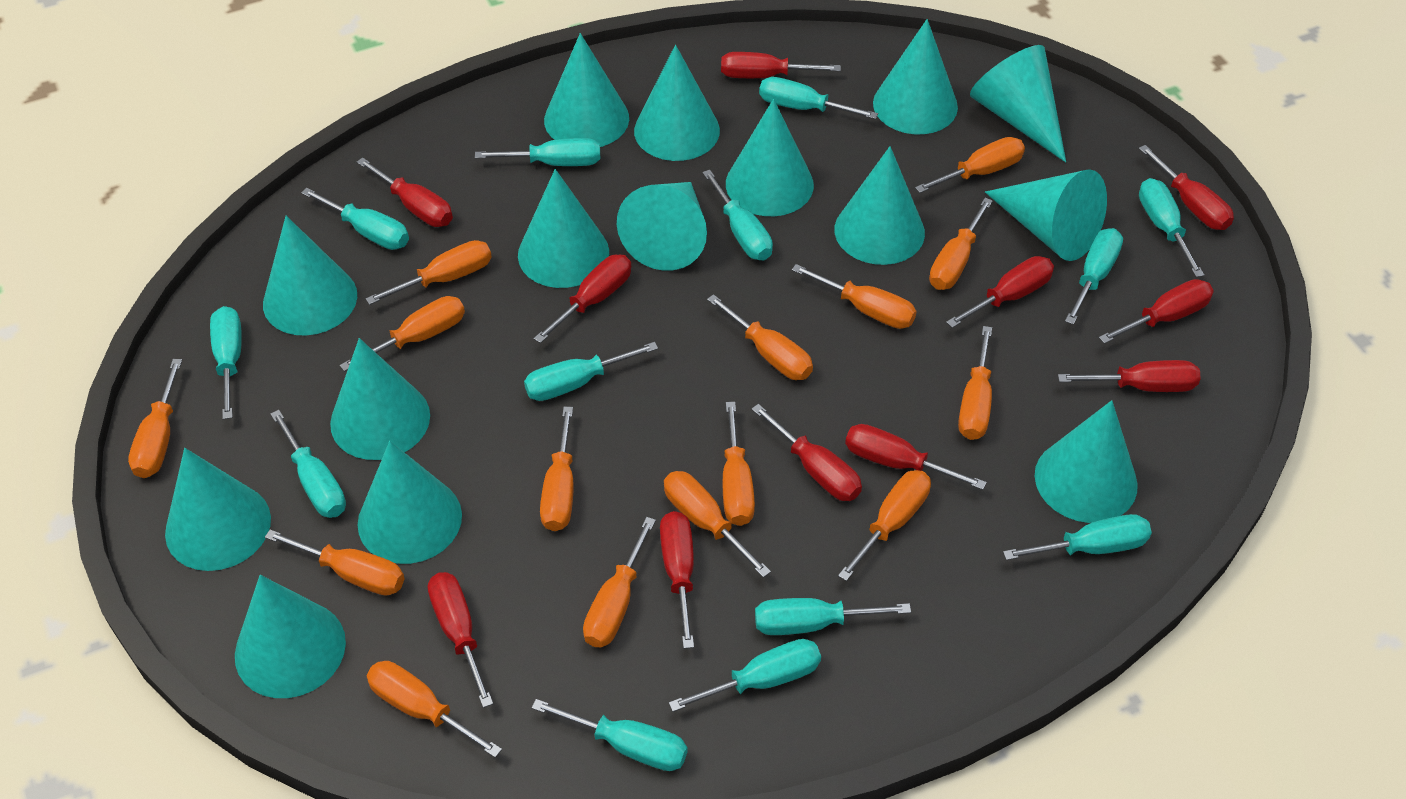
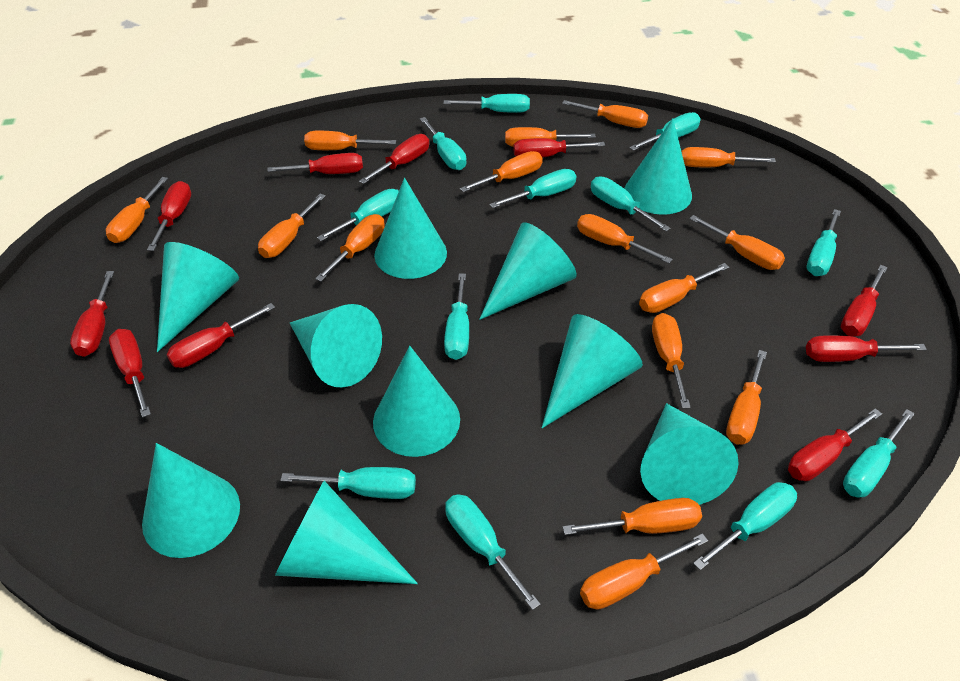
red screwdriver: [357,157,453,227] [428,572,493,708] [534,255,631,343] [660,511,694,649] [721,52,841,78] [752,404,862,501] [845,424,987,490] [946,256,1054,328] [1058,360,1201,392] [1099,279,1214,344] [1139,145,1234,230] = 11 -> [70,271,114,357] [109,329,151,418] [147,181,191,251] [167,303,275,368] [267,153,363,174] [359,134,429,184] [513,138,605,158] [788,408,882,481] [806,335,927,362] [841,265,888,337] = 10
turquoise cone: [165,448,271,571] [235,575,346,698] [263,216,357,335] [330,338,430,460] [358,441,462,564] [518,169,609,288] [544,33,629,147] [617,182,707,271] [634,45,720,161] [726,99,814,216] [834,146,925,265] [873,19,958,134] [970,45,1066,162] [985,169,1107,261] [1035,400,1138,523] = 15 -> [142,443,240,558] [157,242,239,352] [275,481,418,584] [290,304,382,387] [373,346,460,457] [374,178,447,279] [479,222,577,320] [542,314,643,428] [625,118,692,215] [640,403,739,505] = 10
turquoise screwdriver: [210,306,242,419] [270,410,346,518] [301,188,409,250] [475,138,600,166] [524,342,658,401] [532,699,688,771] [669,639,821,712] [702,170,773,260] [755,598,911,635] [759,77,878,119] [1003,514,1152,560] [1065,228,1123,325] [1139,178,1204,277] = 13 -> [280,467,416,499] [317,189,399,241] [420,117,466,170] [443,94,530,113] [444,273,469,360] [445,494,541,610] [490,169,576,208] [591,177,671,231] [629,112,701,151] [693,482,797,570] [807,209,841,276] [843,409,915,498] = 12

